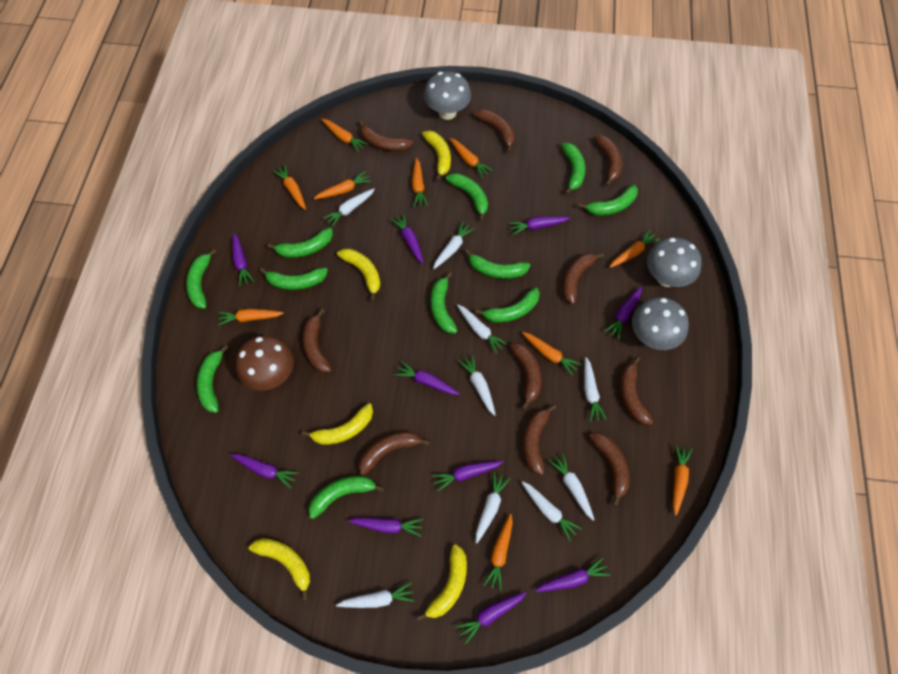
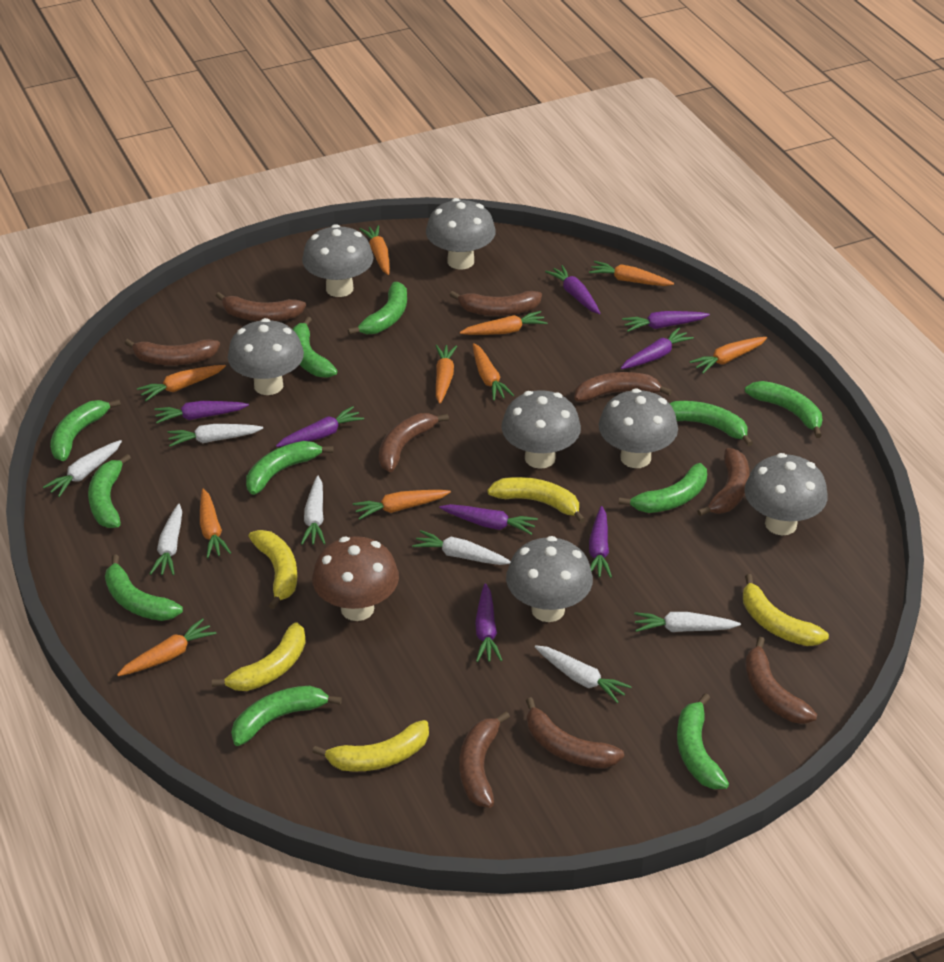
brown banana: [303,308,332,373] [359,120,413,152] [359,431,430,476] [473,109,515,153] [510,343,541,410] [523,404,556,475] [562,253,604,304] [589,432,630,507] [594,135,622,186] [620,356,653,425] = 10 -> [125,339,220,365] [216,292,306,321] [379,413,449,472] [450,291,542,316] [460,711,510,808] [526,697,624,768] [574,372,672,402] [697,448,750,516] [745,637,817,724] = 9
grey mushroom: [424,71,471,120] [632,297,689,350] [647,237,702,287] = 3 -> [228,318,304,395] [302,224,373,297] [426,198,496,269] [501,390,581,469] [506,536,593,622] [599,388,678,468] [745,453,828,535] = 7
purple carrot: [231,454,299,489] [232,233,255,286] [348,518,423,537] [391,213,424,264] [394,361,460,395] [432,461,503,491] [455,592,527,644] [509,216,570,235] [535,557,611,592] [604,287,642,339] = 10 -> [154,401,249,423] [276,406,364,447] [439,504,538,535] [475,583,503,662] [545,265,600,314] [589,506,612,578] [621,328,694,369] [622,311,710,332] = 8
white carrot: [323,189,375,227] [336,582,415,608] [433,221,475,269] [457,305,508,354] [458,354,495,416] [476,472,510,543] [522,481,582,541] [548,453,594,521] [584,357,607,422] = 9 -> [43,440,122,497] [150,504,182,575] [168,424,263,447] [301,476,326,545] [412,530,511,565] [535,645,632,703] [634,612,741,632] = 7

